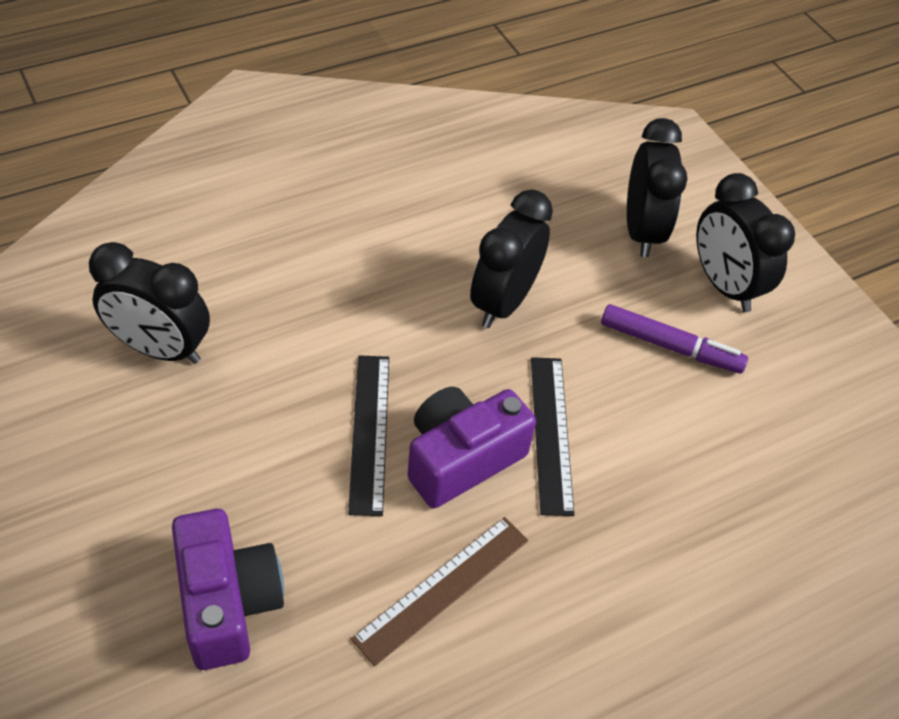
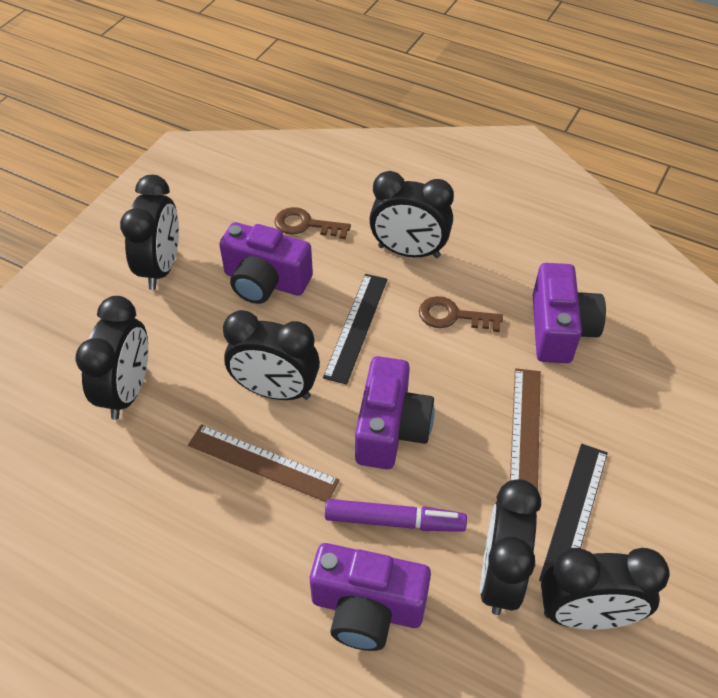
black clock: [89,242,210,364] [470,190,553,328] [627,118,687,257] [696,173,795,312] = 4 -> [76,296,148,420] [120,175,179,290] [223,310,320,400] [369,171,454,258] [480,479,541,615] [541,548,670,630] = 6
brown key: none = 0 -> [275,207,351,239] [419,296,503,332] = 2
brown ruler: [351,517,528,666] = 1 -> [188,424,340,502] [510,368,541,490] = 2
purple camera: [172,509,284,670] [408,387,536,508] = 2 -> [219,222,313,304] [310,543,431,651] [355,356,435,469] [533,263,606,363] = 4

